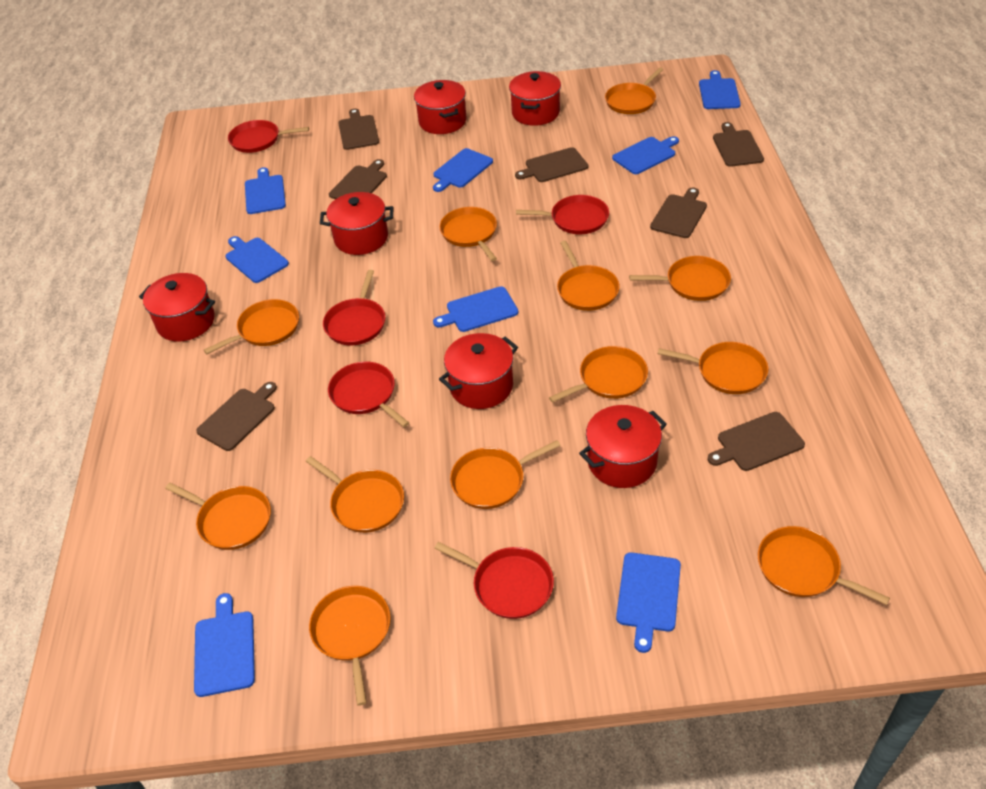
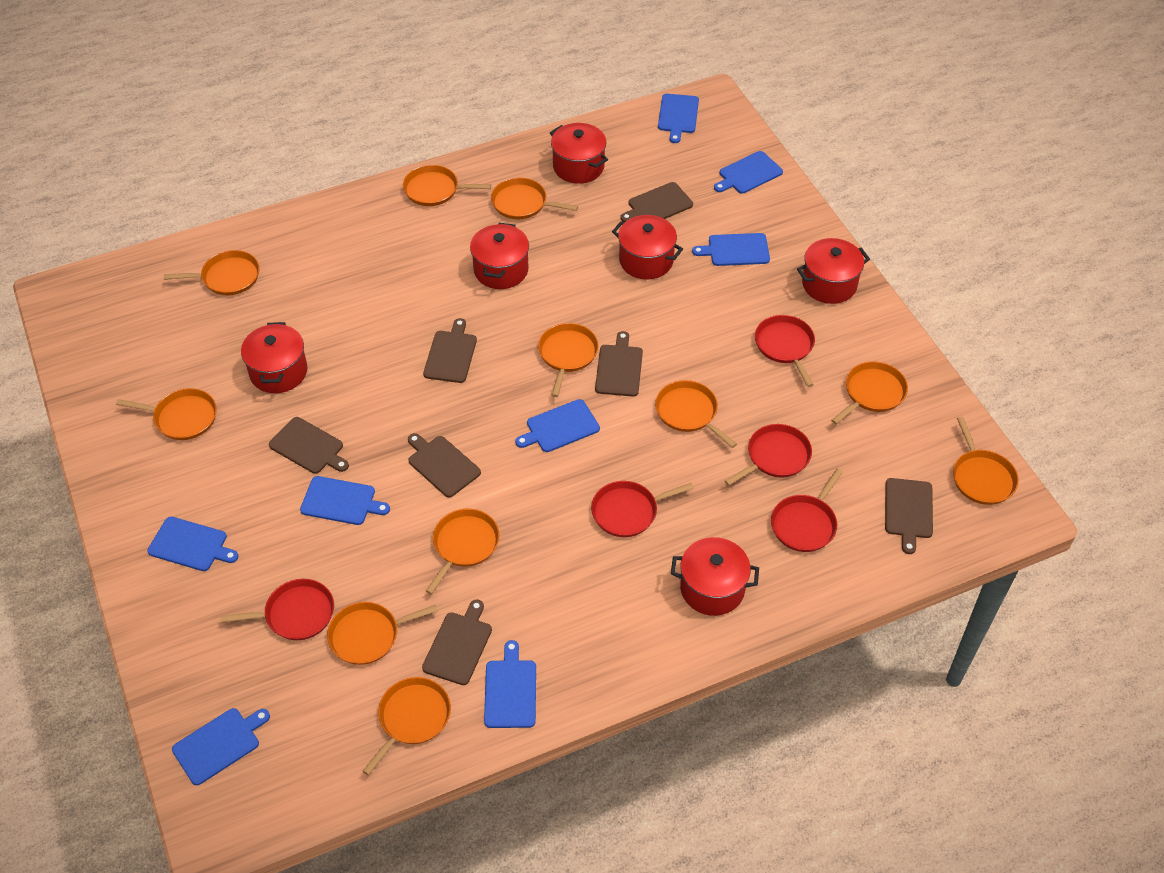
orange pan: [165,483,271,550] [204,299,299,354] [306,456,404,533] [309,586,391,706] [439,207,497,261] [450,440,561,509] [549,346,648,403] [557,241,620,311] [605,67,663,114] [629,256,731,301] [658,342,768,394] [758,526,890,605] = 12 -> [116,388,217,440] [164,250,260,295] [327,602,438,665] [363,677,451,775] [403,165,491,206] [426,509,500,594] [491,177,578,219] [538,323,599,397] [655,380,737,448] [831,361,908,424] [953,417,1019,505] = 11

